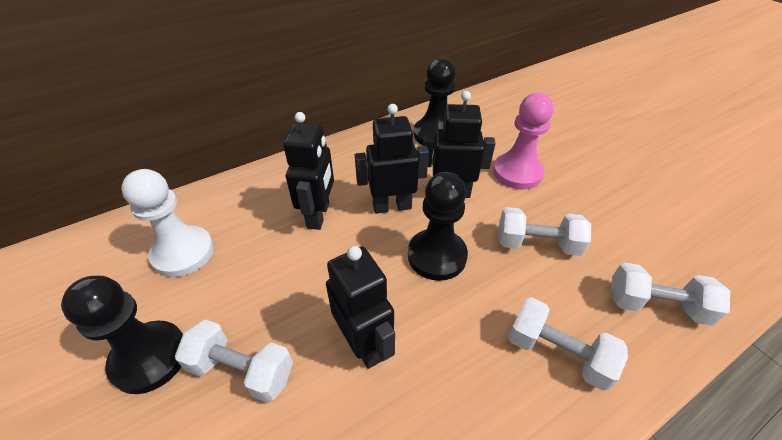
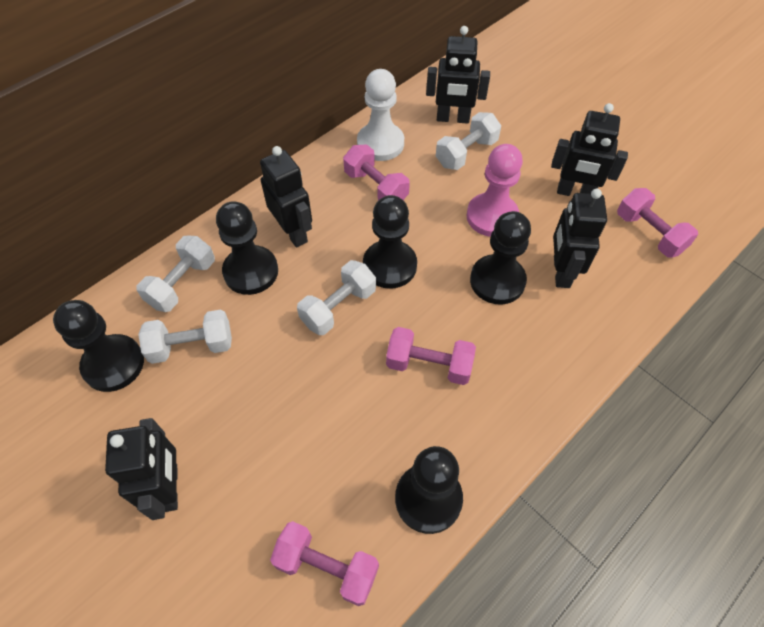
black pawn: [61,276,183,394] [408,172,468,281] [413,58,456,148] = 3 -> [53,300,144,392] [216,201,278,295] [363,195,417,289] [395,446,463,534] [470,211,531,305] = 5
black robot: [283,112,334,230] [326,246,395,369] [355,104,429,214] [423,91,496,198] = 4 -> [105,418,178,520] [260,146,312,248] [426,26,490,124] [551,103,628,196] [553,189,607,288] = 5
pink dumbbell: none = 0 -> [270,521,379,606] [343,144,410,200] [386,327,476,385] [617,188,698,258] = 4

